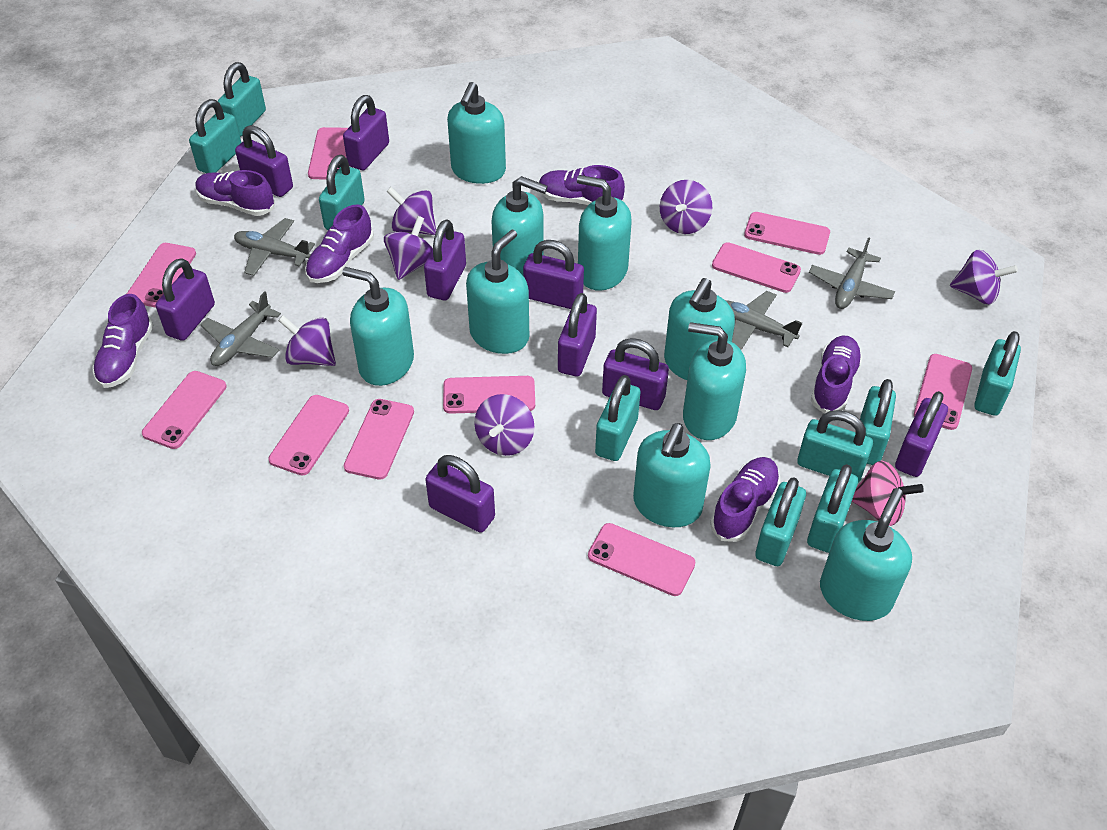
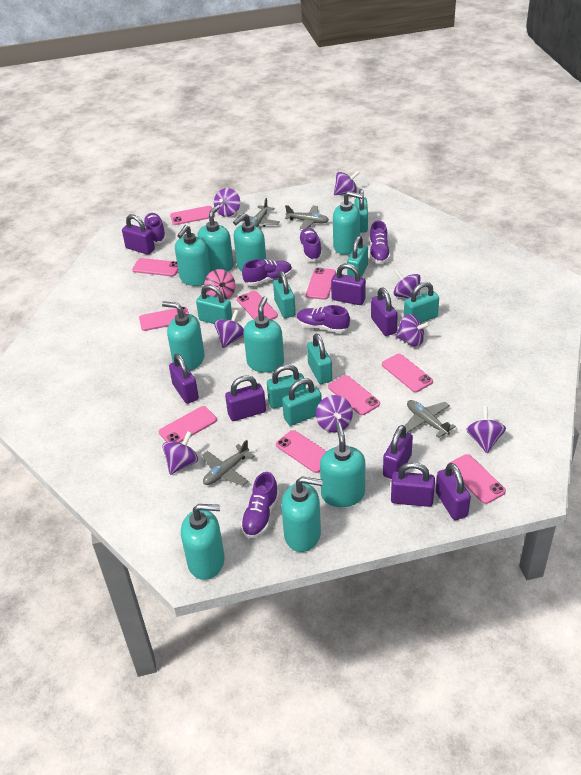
purple padlock: [156,258,215,341] [235,125,293,197] [343,95,389,170] [424,219,466,300] [425,455,495,533] [523,240,584,309] [558,293,597,376] [602,338,669,410] [895,391,948,477] = 9 -> [122,214,155,255] [169,353,199,404] [225,375,266,421] [331,264,366,305] [371,288,398,336] [383,425,413,479] [391,462,435,507] [436,463,471,520] = 8
purple spinning top: [278,315,336,366] [384,216,433,280] [386,187,436,235] [474,394,534,456] [660,180,712,234] [950,249,1018,304] = 6 -> [162,431,198,475] [214,188,240,217] [214,310,244,348] [316,395,353,433] [334,170,359,195] [393,269,421,299] [395,314,430,347] [466,407,506,453] = 8
turquoise padlock: [189,99,241,173] [218,62,266,137] [319,155,365,230] [595,375,641,461] [755,477,806,566] [797,410,873,483] [807,464,858,553] [860,379,896,465] [974,331,1021,416] = 9 -> [196,284,232,324] [267,364,306,409] [273,271,296,318] [282,378,322,426] [307,333,332,384] [347,236,368,278] [355,189,368,233] [404,282,439,323] = 8

